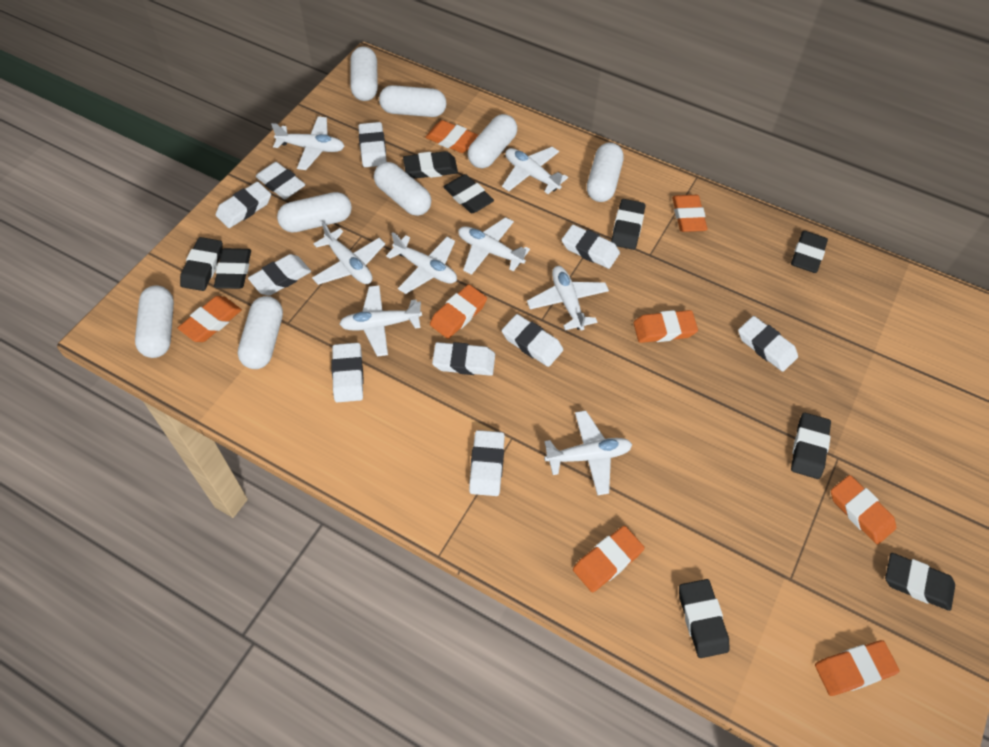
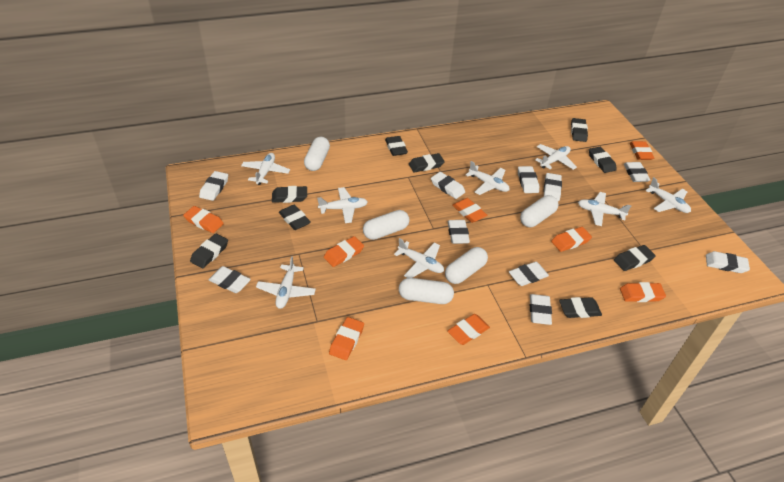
white capsule: [135,286,174,358] [238,296,283,369] [277,192,352,233] [351,46,378,101] [374,162,431,216] [379,85,446,117] [468,114,517,168] [587,143,624,202] = 8 -> [304,137,330,171] [363,210,409,240] [399,278,454,304] [445,247,488,284] [520,195,559,227] = 5

